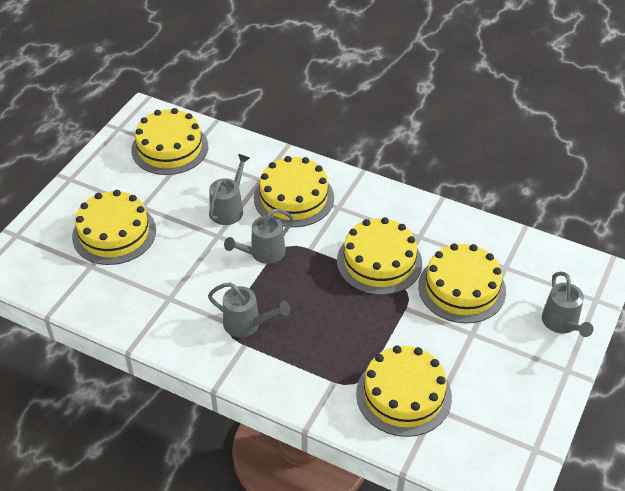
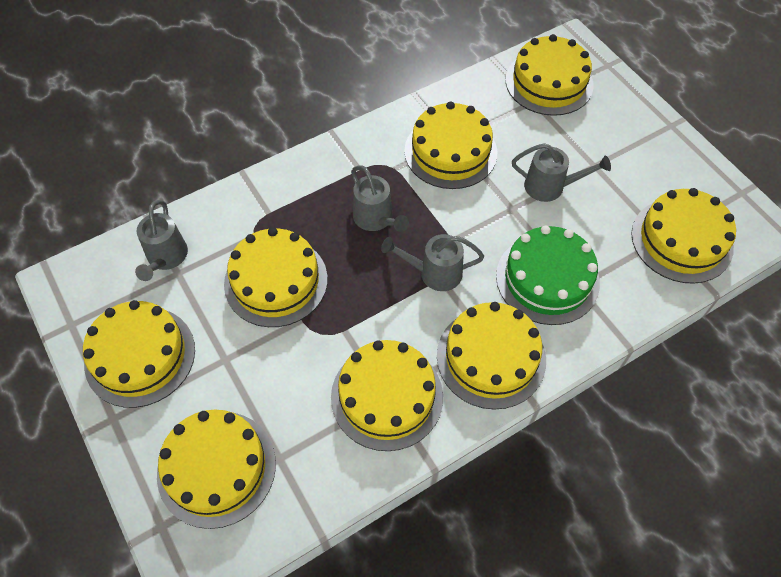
green cake: none = 0 -> [496,225,600,325] = 1
yellow cake: [72,190,156,265] [131,108,208,175] [254,156,334,227] [337,217,422,295] [356,345,452,437] [418,243,506,323] = 6 -> [83,300,195,408] [157,410,276,529] [224,227,328,327] [331,340,443,451] [404,101,497,189] [437,302,546,410] [506,34,594,116] [631,188,736,284] = 8

